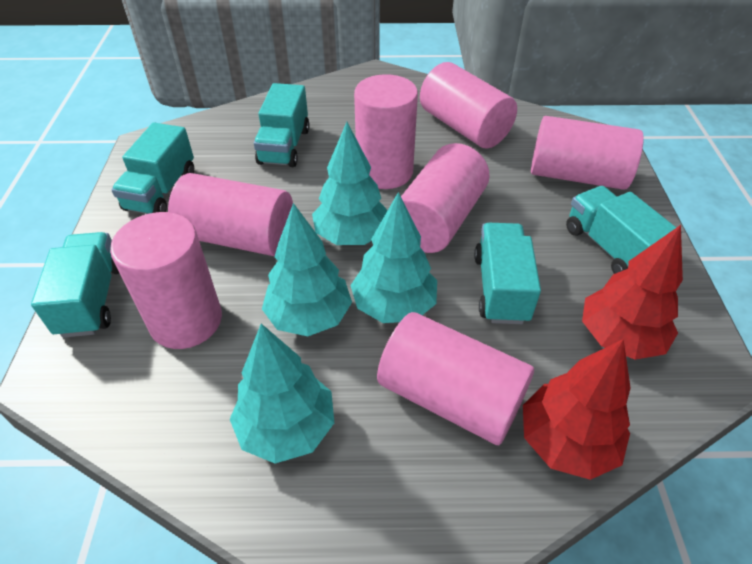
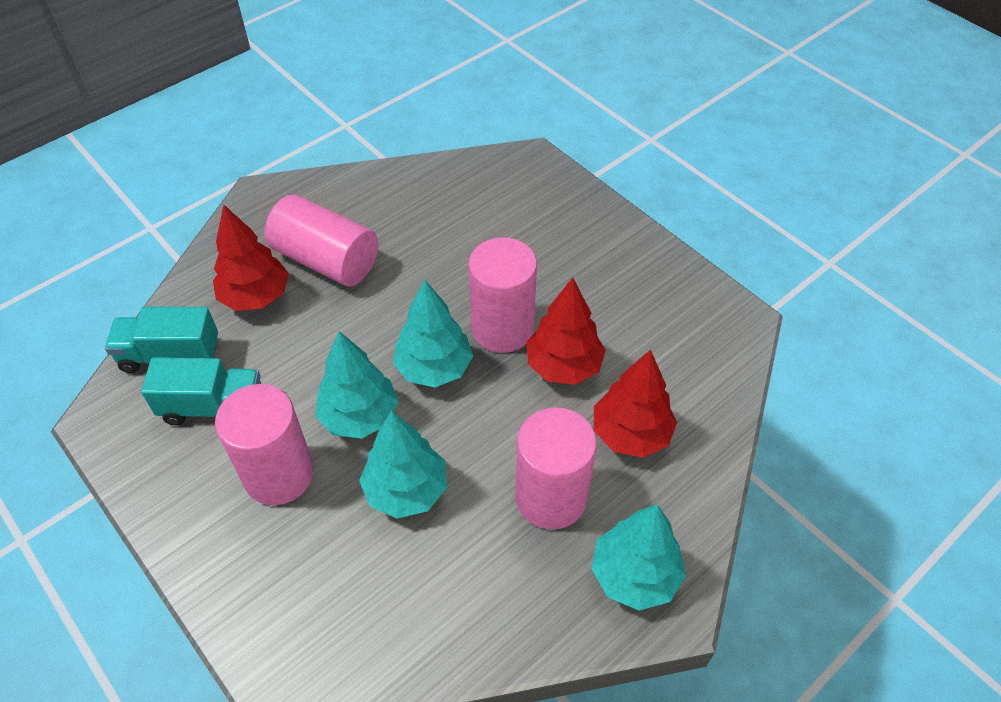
pink cylinder: [110,212,222,349] [168,173,293,256] [354,74,418,189] [377,312,534,445] [401,143,490,253] [420,62,517,148] [531,116,644,190] = 7 -> [215,384,314,505] [265,195,378,286] [469,237,537,353] [516,407,597,530] = 4
red tree: [523,339,631,480] [582,225,683,360] = 2 -> [213,205,289,311] [526,278,606,385] [594,350,677,458] = 3
turquoise truck: [31,232,119,338] [111,123,194,214] [254,83,310,167] [474,223,541,324] [566,186,682,274] = 5 -> [105,307,218,373] [141,357,261,425] = 2

